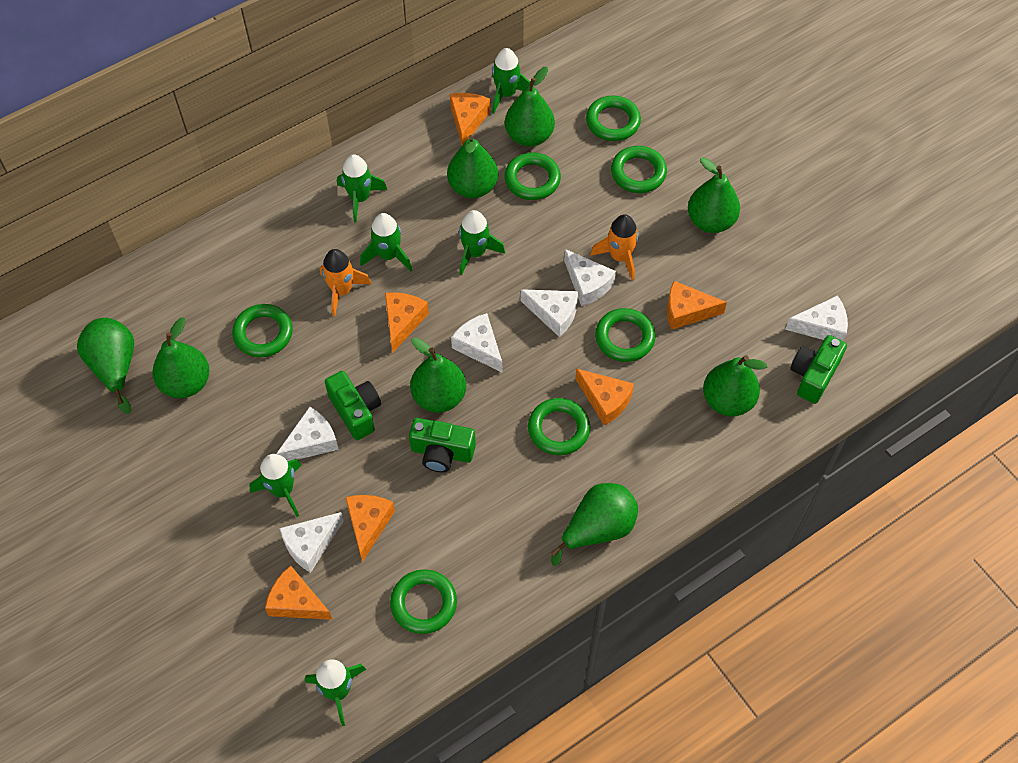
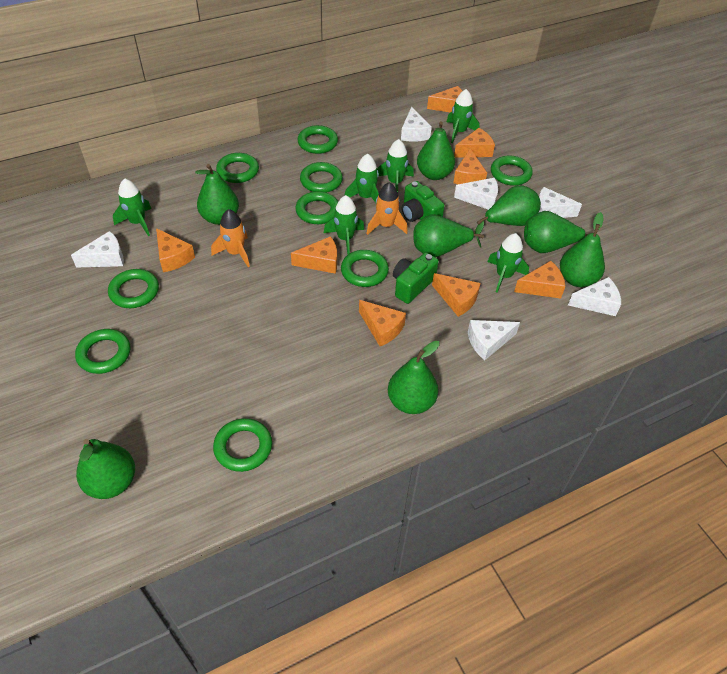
green camera: [325,371,381,440] [409,418,476,472] [790,335,847,404] = 3 -> [393,253,439,304] [402,181,445,222] = 2
green ring: [232,304,293,357] [390,569,457,634] [504,152,561,200] [528,398,590,455] [586,95,641,141] [595,308,655,362] [611,146,667,193] = 7 -> [75,329,130,374] [108,269,159,308] [213,418,272,472] [216,153,259,183] [295,191,338,224] [297,125,338,154] [300,162,343,193] [341,250,389,287] [491,155,533,186] = 9
orange cheese: [265,565,332,620] [345,495,395,562] [385,292,429,353] [450,93,490,146] [576,368,634,426] [667,281,727,330] = 6 -> [156,228,195,272] [291,236,337,274] [359,300,406,346] [427,86,462,112] [432,273,481,317] [453,149,487,184] [454,128,495,158] [514,261,565,299] = 8

